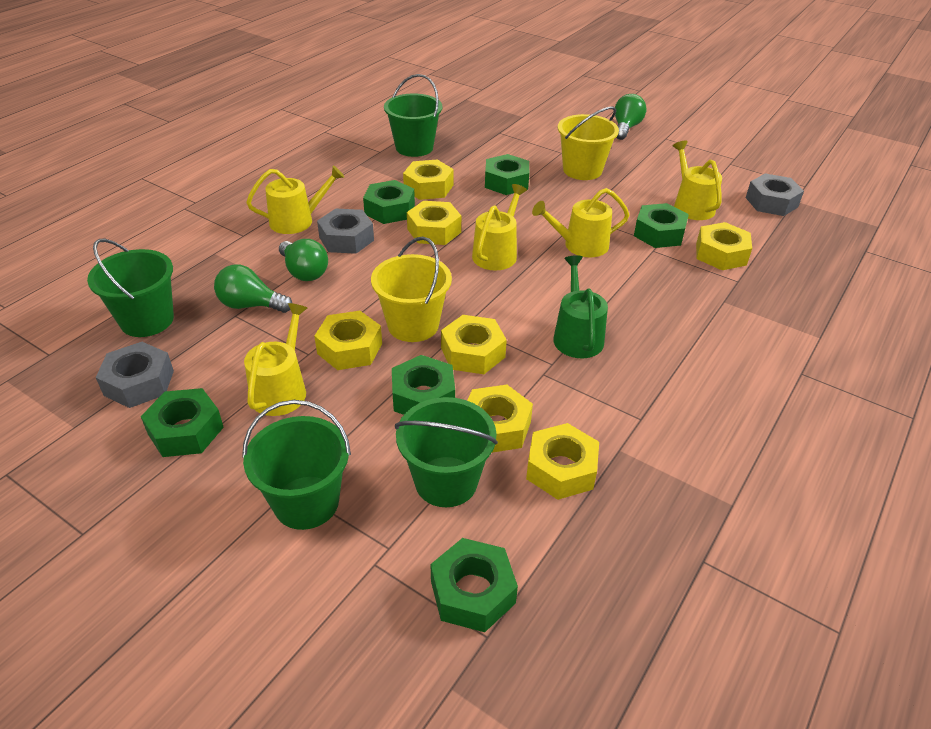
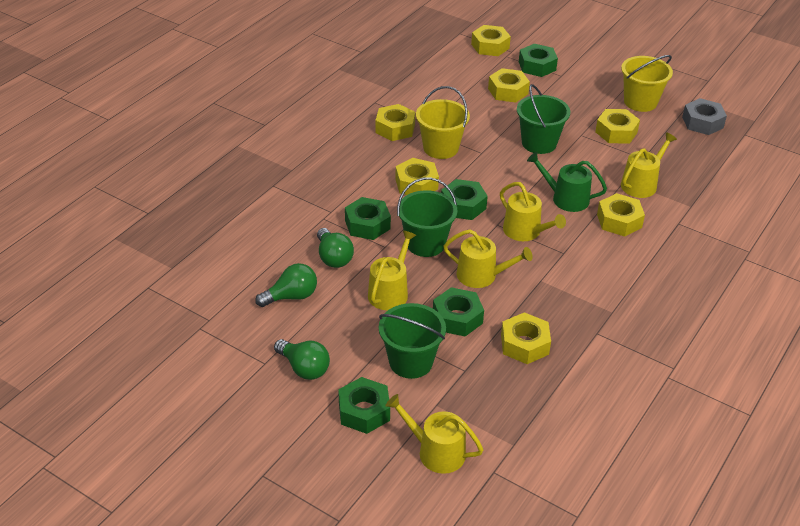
green bucket: [87,239,174,337] [242,400,351,530] [384,74,442,157] [395,397,498,507] = 4 -> [379,303,446,379] [397,177,457,257] [517,84,570,154] = 3
green nut: [141,388,224,457] [363,180,415,224] [392,355,455,415] [430,538,518,632] [485,154,529,195] [634,203,689,248] = 6 -> [338,377,390,434] [345,197,391,240] [433,287,484,336] [441,179,488,220] [519,44,558,77] = 5
grey nut: [96,342,174,408] [317,208,374,254] [746,173,804,216] = 3 -> [682,98,727,135] = 1

